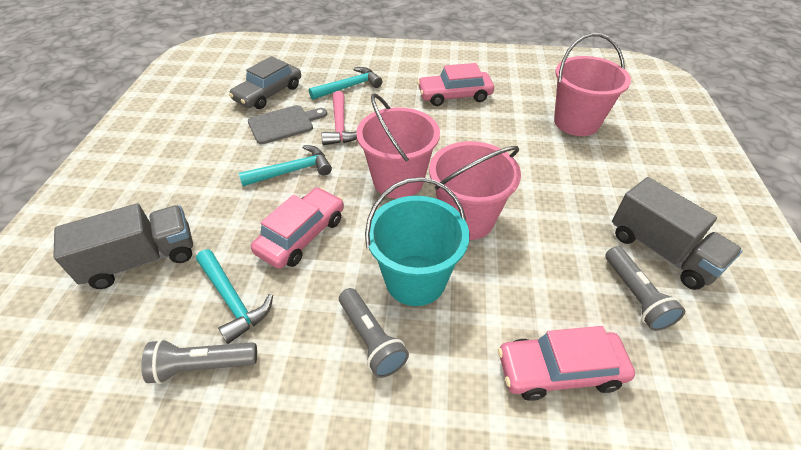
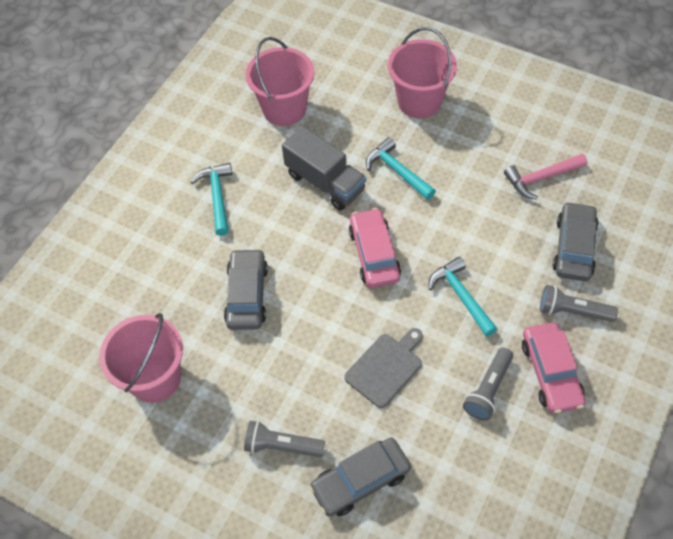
grey car: [229,56,301,109] = 1 -> [224,248,268,330] [309,438,411,517] [552,201,599,281] = 3
grey truck: [53,203,193,289] [612,177,743,290] = 2 -> [282,126,366,211] = 1
pink car: [251,187,344,269] [417,63,494,106] [498,326,635,401] = 3 -> [349,208,401,288] [522,323,586,414] = 2
turquoise bucket: [365,177,470,306] = 1 -> none = 0

